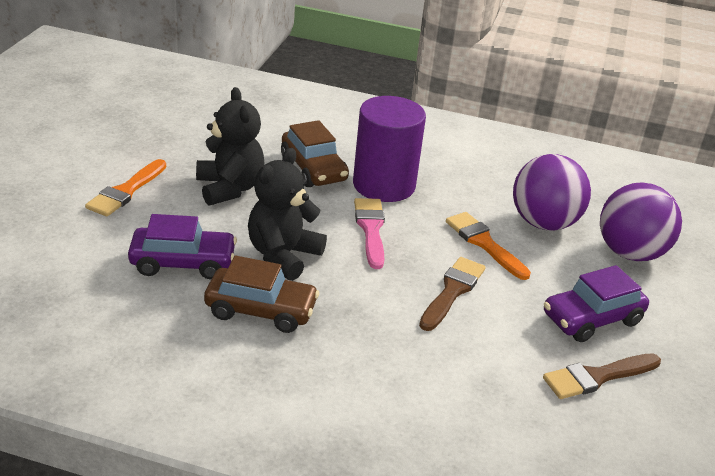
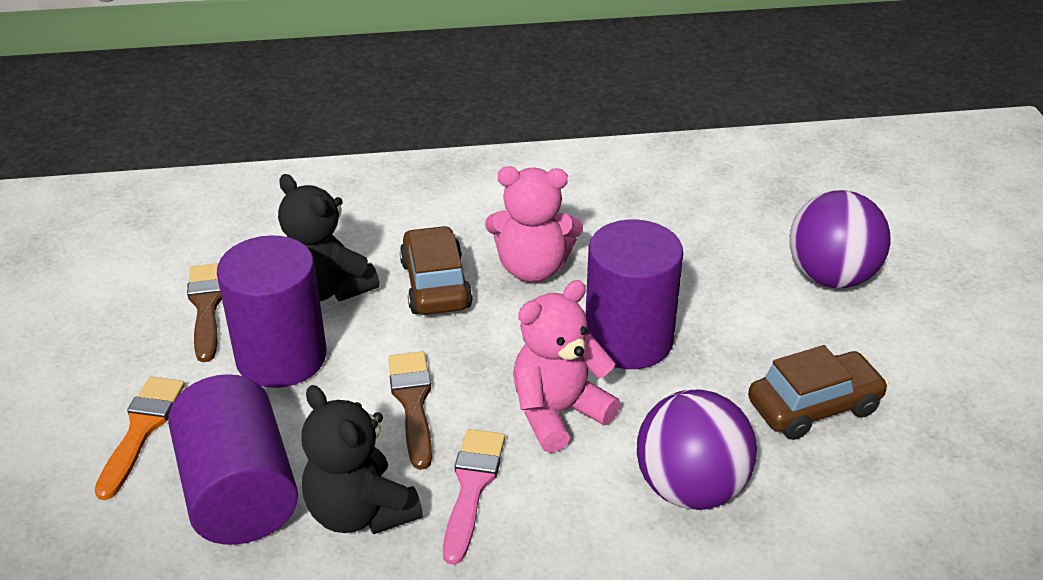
orange brush: [85,159,166,216] [446,212,531,280] = 2 -> [94,377,185,500] = 1
pink teddy bear: none = 0 -> [485,166,583,282] [513,280,620,453] = 2
purple car: [128,214,237,280] [544,265,649,342] = 2 -> none = 0
purple cylinder: [353,96,426,202] = 1 -> [168,374,298,545] [217,235,327,388] [585,219,683,369] = 3

